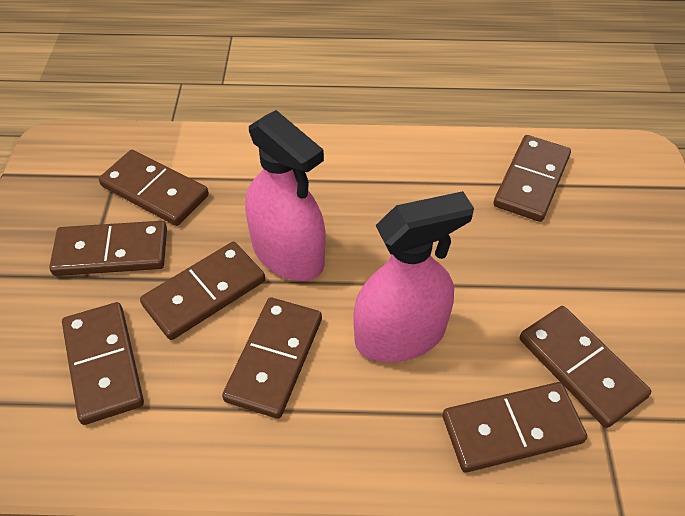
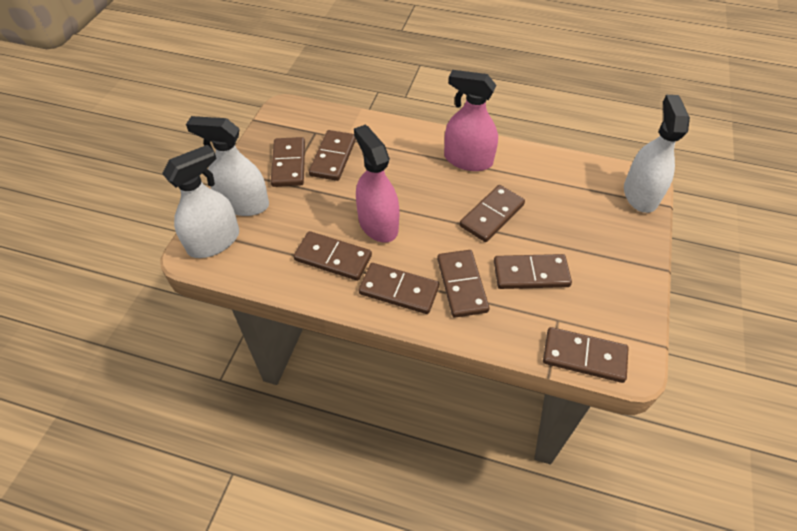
white spray bottle: none = 0 -> [162,145,239,258] [186,116,269,216] [624,95,690,213] = 3

